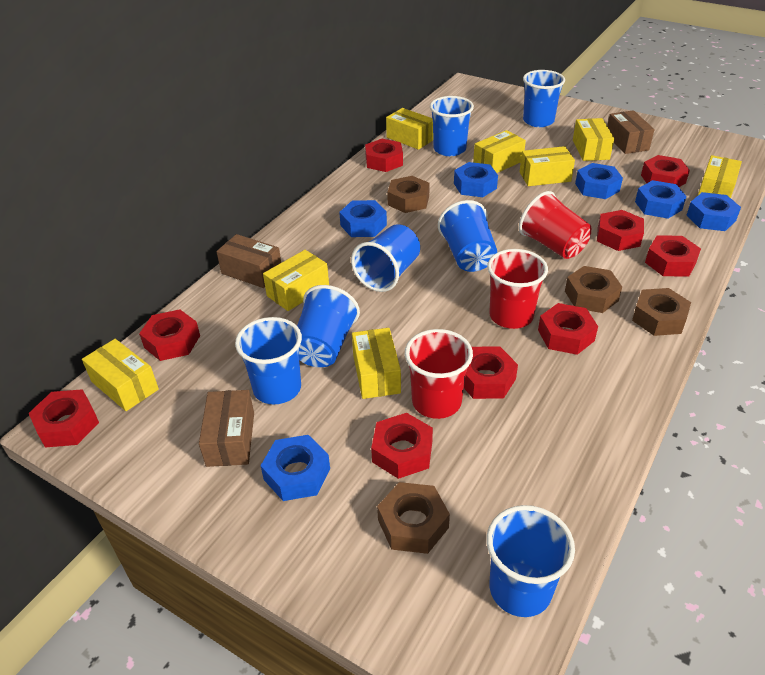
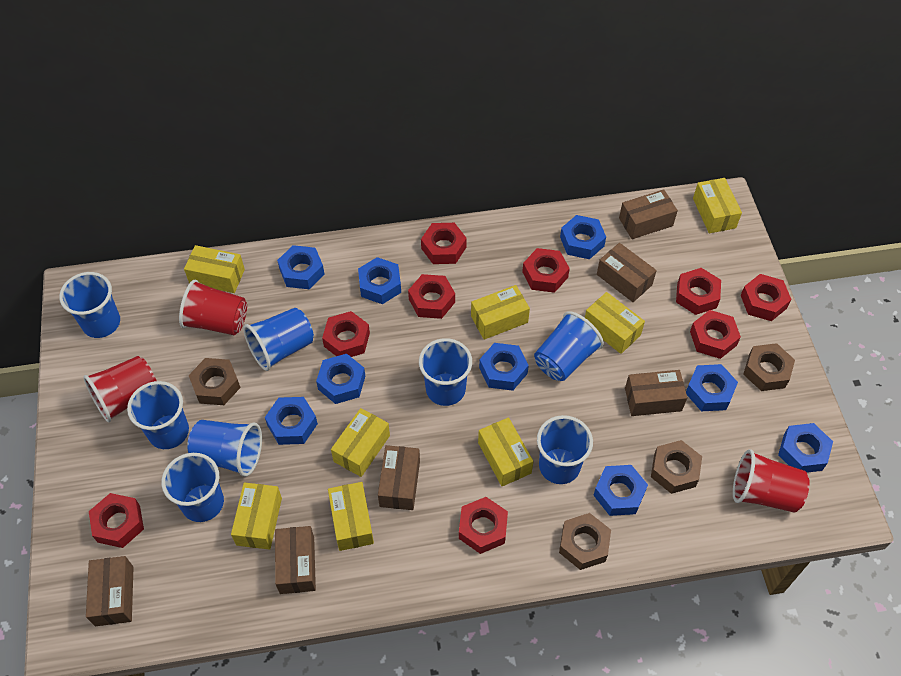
blue cup: [235,317,302,405] [297,285,360,367] [351,224,420,292] [430,96,474,156] [438,200,497,272] [487,505,575,617] [523,70,565,127] = 7 -> [59,272,120,338] [127,381,189,449] [162,453,224,522] [187,420,262,477] [243,308,314,371] [419,338,472,406] [534,311,604,381] [537,415,593,484] = 8
blue nut: [261,435,330,501] [339,200,387,237] [454,162,498,197] [575,163,623,199] [635,180,687,219] [686,192,741,231] = 6 -> [265,397,318,445] [277,245,325,289] [316,354,365,404] [358,257,401,304] [479,343,529,391] [560,215,606,259] [593,465,648,516] [686,364,738,411] [778,423,833,473] = 9
brown box: [199,390,254,467] [216,234,281,288] [607,110,655,154] = 3 -> [86,556,133,626] [275,526,316,594] [378,445,420,510] [597,243,657,302] [619,189,678,239] [625,370,687,416] = 6

